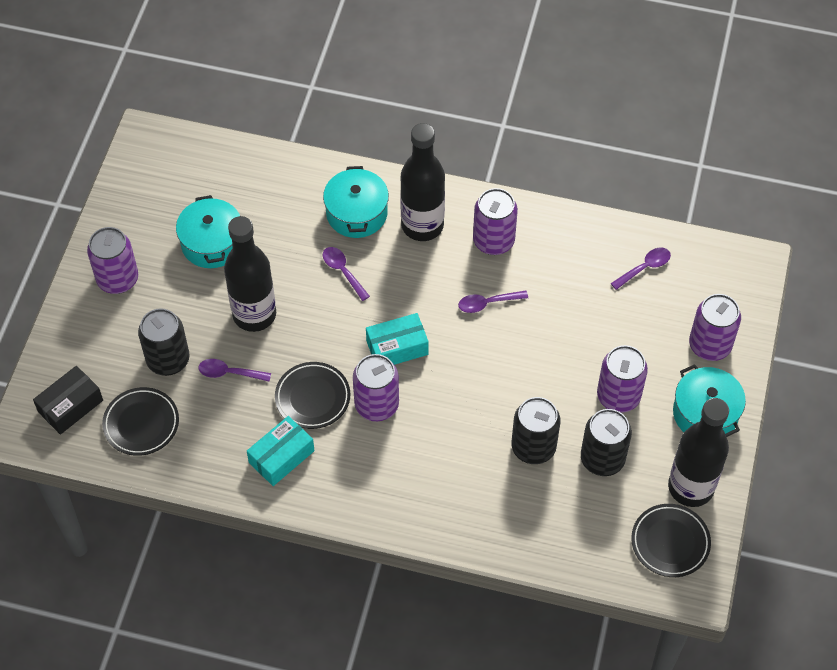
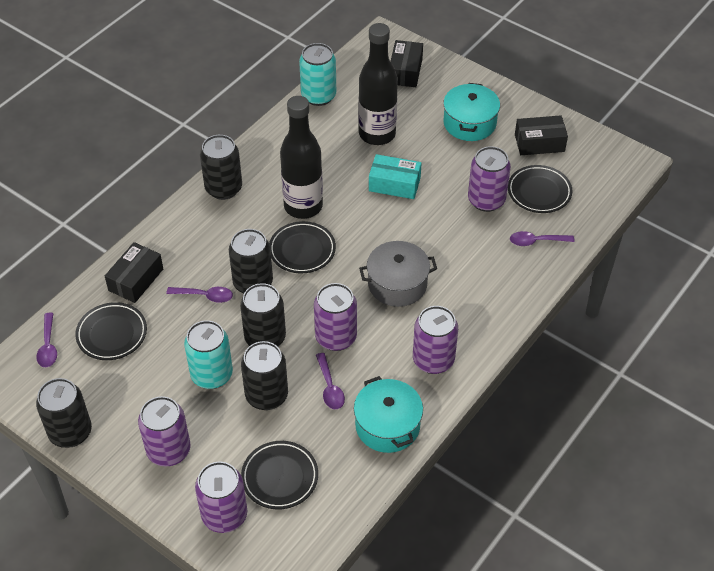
black bottle: [224,216,276,332] [400,123,445,241] [668,398,729,507] = 3 -> [280,96,323,219] [358,23,398,145] = 2
black box: [33,366,103,435] = 1 -> [105,242,163,303] [391,40,423,87] [515,115,568,155] = 3
black can: [138,308,189,376] [511,397,561,464] [581,409,632,476] = 3 -> [36,378,92,448] [200,135,242,200] [229,229,273,294] [240,283,286,347] [241,341,288,410] = 5
black plate: [102,387,179,456] [275,362,350,429] [631,504,711,577] = 3 -> [75,302,147,360] [241,441,318,509] [269,221,336,273] [508,165,572,213] = 4
grey pot: none = 0 -> [359,241,437,307] = 1
turquoise box: [247,416,315,486] [366,313,429,365] = 2 -> [369,154,422,199] = 1
turquoise can: none = 0 -> [184,320,233,389] [299,43,336,106] = 2
turquoise pot: [176,195,240,268] [323,166,389,238] [673,364,746,437] = 3 -> [354,376,423,453] [443,83,500,141] = 2

